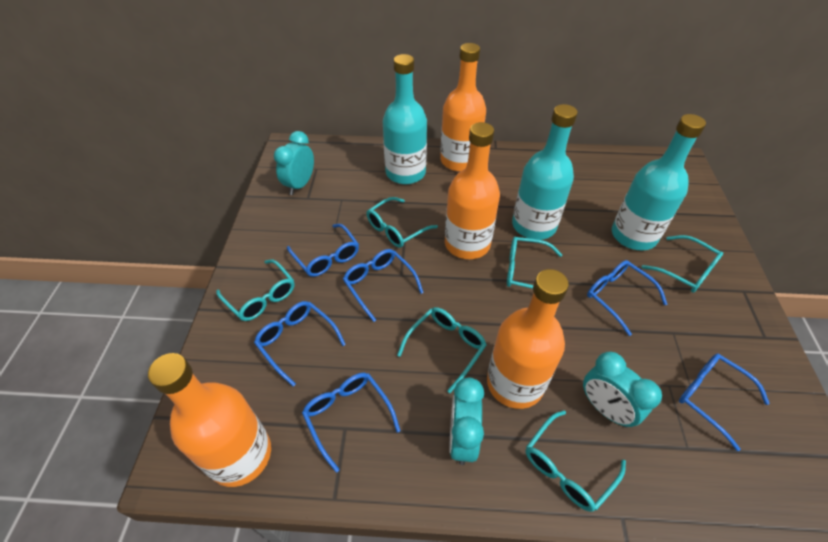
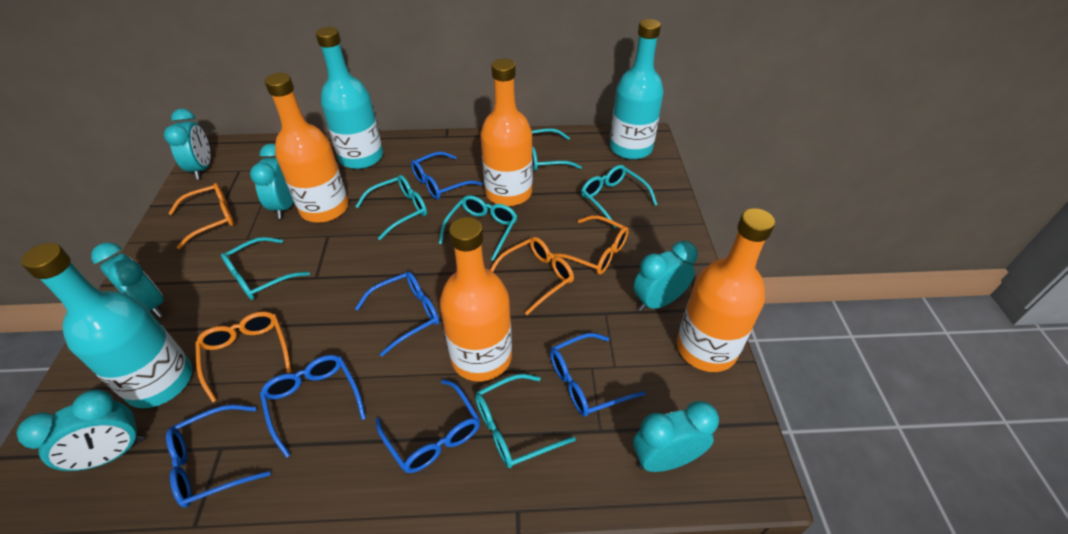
orange glasses: none = 0 -> [168,183,234,249] [195,312,292,403] [490,237,574,315] [553,215,629,275] = 4
turquoise clock: [274,131,314,195] [449,378,484,465] [583,352,662,428] = 3 -> [17,390,144,471] [91,243,164,318] [164,109,211,179] [250,144,294,219] [633,241,698,311] [633,401,719,472] = 6

